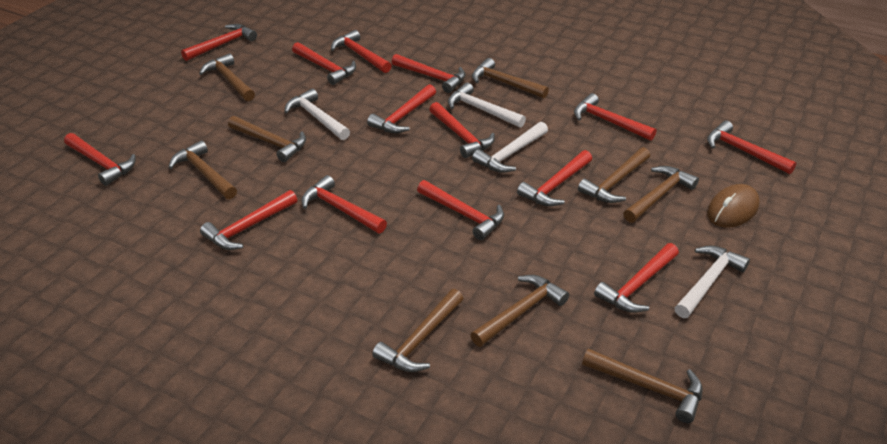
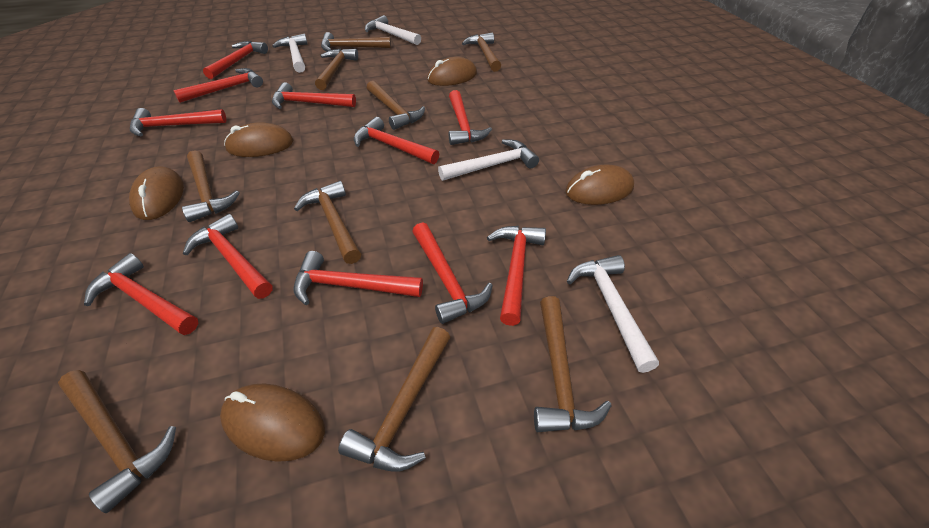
brown mouse: [707,184,760,228] = 1 -> [129,166,184,220] [220,384,325,462] [224,122,293,157] [427,57,477,86] [565,165,634,205] = 5
red hammer: [64,133,136,186] [181,24,257,61] [200,190,297,250] [292,42,356,85] [301,175,387,233] [331,30,392,73] [367,84,436,133] [392,54,466,93] [417,180,504,240] [429,102,495,158] [517,150,592,206] [574,93,656,141] [594,243,679,313] [707,121,797,174] = 14 -> [84,253,198,335] [130,108,226,136] [173,68,263,103] [183,214,272,299] [203,41,268,79] [272,82,356,109] [294,251,423,305] [354,117,439,164] [412,222,493,324] [449,90,492,145] [487,226,546,326] = 11

